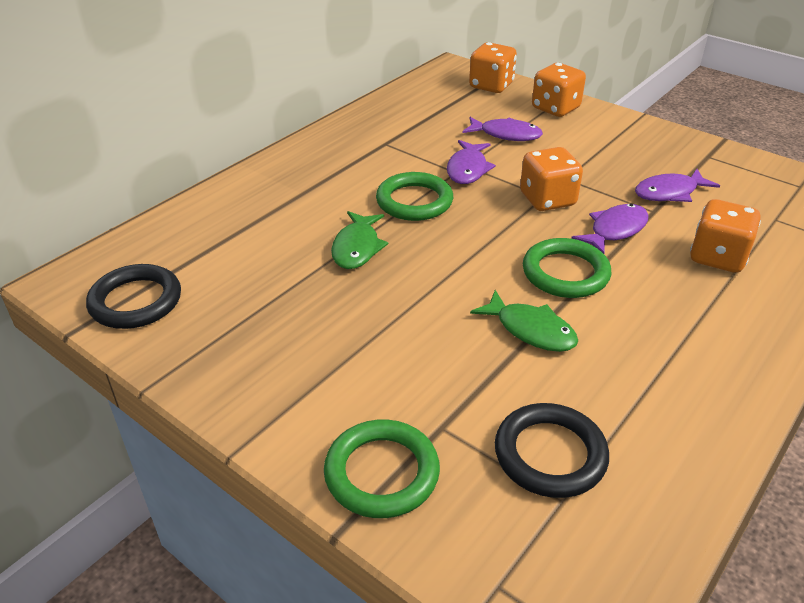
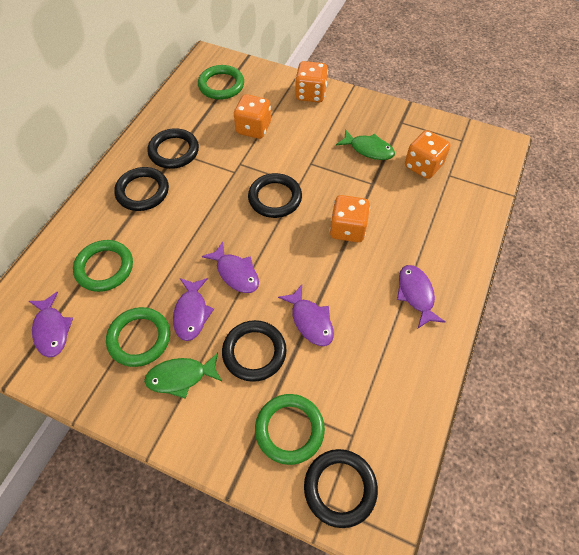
black ring: [86,264,181,329] [495,403,609,498] = 2 -> [114,167,169,211] [147,128,199,169] [222,320,287,382] [248,173,302,218] [304,449,378,528] = 5
green ring: [324,420,440,518] [376,172,453,221] [523,238,611,298] = 3 -> [73,240,133,292] [106,307,170,367] [198,65,244,100] [255,394,325,465] = 4
purple fish: [447,140,496,184] [462,117,543,141] [571,204,649,254] [635,169,720,202] = 4 -> [29,292,73,357] [173,278,214,341] [202,241,259,293] [278,285,334,346] [397,265,445,328] = 5

